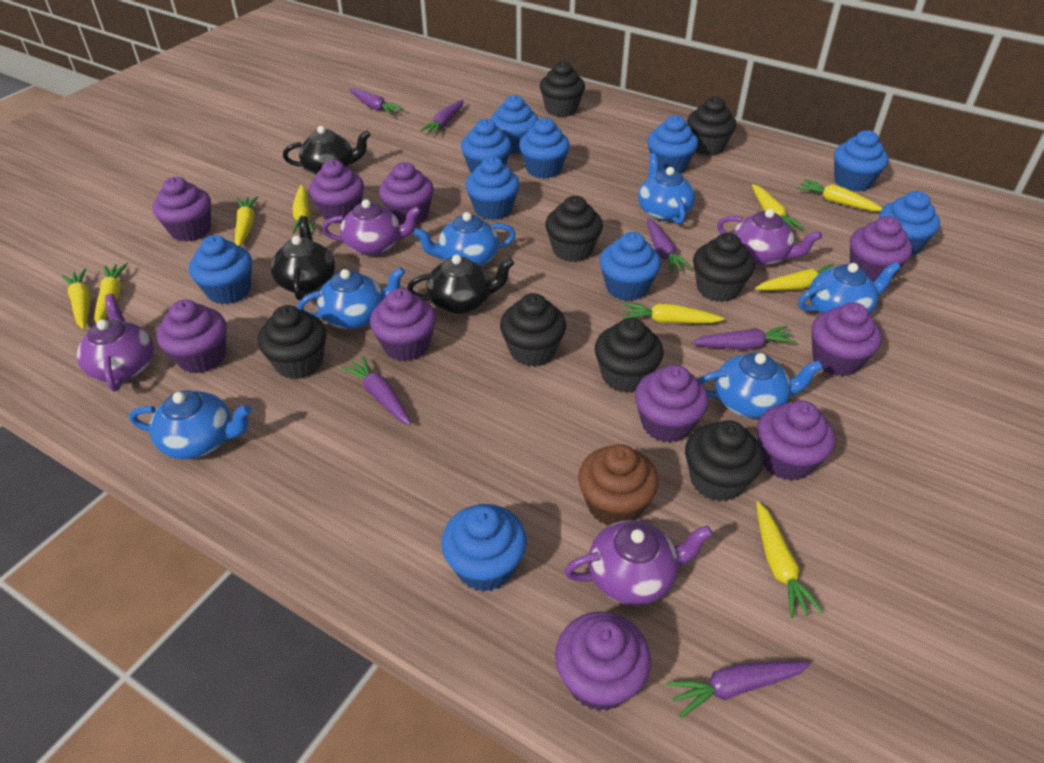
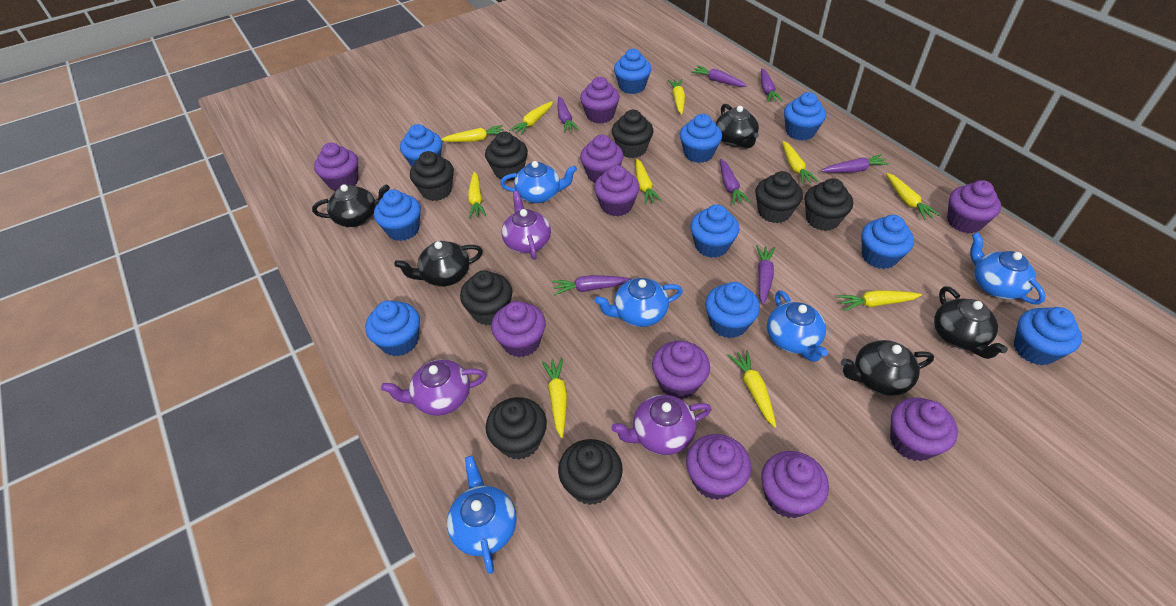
black teapot: [271,216,335,300] [283,126,371,175] [407,255,514,314] = 3 -> [312,184,390,227] [394,241,483,287] [716,104,759,148] [841,340,934,396] [934,286,1008,359] = 5
blue teapot: [129,390,252,459] [297,267,405,329] [414,212,516,266] [638,153,695,224] [698,353,823,418] [798,262,901,315] = 6 -> [447,456,517,574] [500,161,577,203] [595,278,683,327] [767,290,828,362] [970,232,1046,305] = 5
brown cupcake: [578,444,658,526] = 1 -> none = 0
purple carrot: [341,356,411,425] [349,88,403,115] [420,100,464,135] [647,218,692,273] [666,661,811,718] [691,326,796,350] = 6 -> [552,275,632,296] [558,96,579,133] [691,65,747,87] [720,159,750,205] [756,245,775,305] [761,68,783,103] [821,154,890,173] = 7
purple teapot: [77,294,154,391] [322,199,421,256] [564,520,713,606] [717,209,822,265] = 4 -> [381,360,487,416] [501,191,551,260] [611,395,712,455] = 3
yellow carrot: [61,268,91,329] [94,263,128,324] [235,196,258,246] [292,184,315,234] [623,303,724,323] [752,184,805,231] [755,264,834,291] [756,501,823,618] [798,179,882,211] = 9 -> [441,125,504,142] [468,171,486,218] [509,101,553,135] [542,358,567,438] [636,159,662,204] [668,79,685,115] [728,350,776,428] [782,141,818,184] [837,290,922,311] [886,173,940,220] = 10

